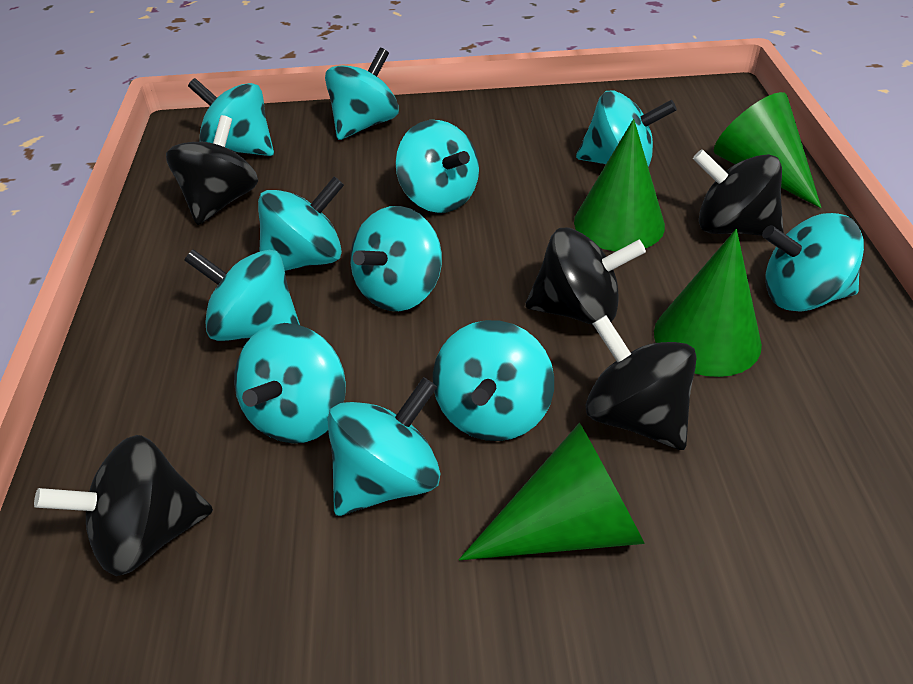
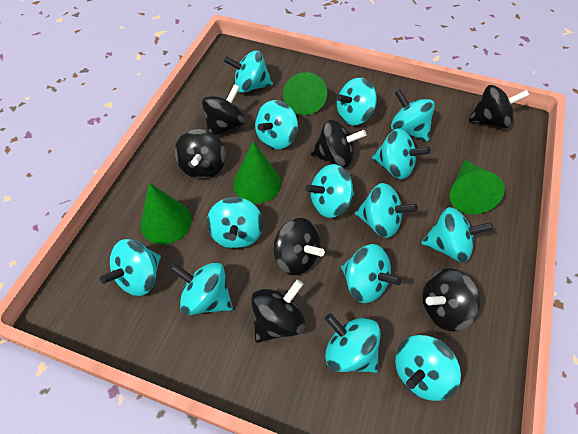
black spinning top: [34,435,213,576] [166,115,258,225] [525,228,646,325] [585,315,697,450] [693,149,784,236] = 5 -> [175,129,226,179] [202,84,245,136] [251,279,305,343] [274,218,325,275] [311,120,366,168] [422,269,481,332] [468,85,529,128] = 7
turquoise spinning top: [184,249,300,341] [188,78,274,156] [234,323,346,443] [258,176,344,271] [325,48,399,140] [328,377,440,516] [350,206,442,311] [395,120,479,213] [433,320,554,441] [576,90,677,167] [762,213,864,312] = 11 -> [100,239,161,296] [170,262,233,315] [207,197,263,249] [224,51,273,93] [255,100,298,150] [305,164,354,218] [325,313,381,373] [336,78,377,125] [341,244,402,303] [355,183,418,238] [372,128,430,179] [391,89,435,141] [395,335,461,401] [421,207,494,263] = 14

